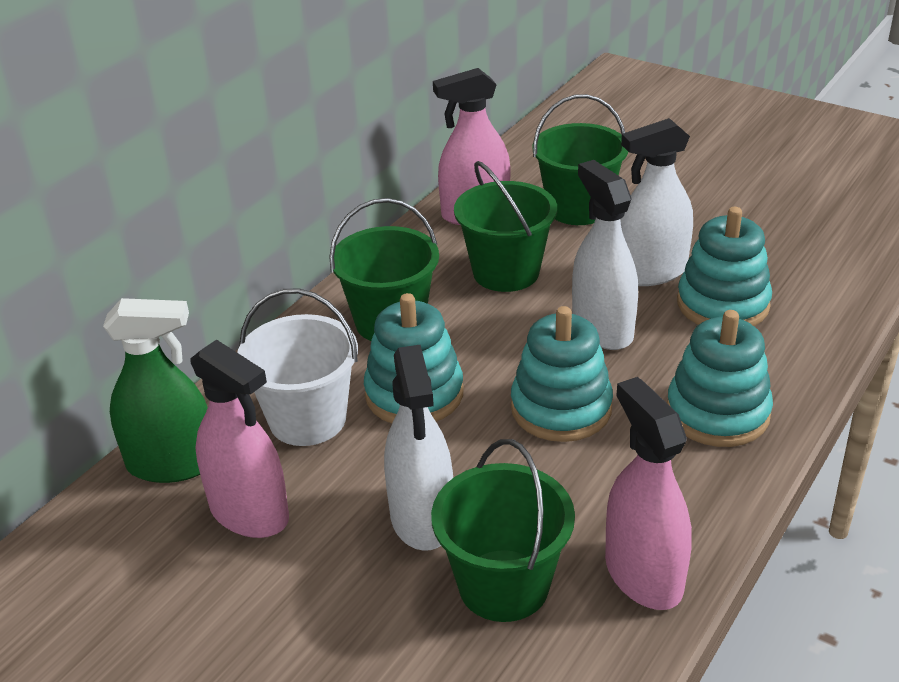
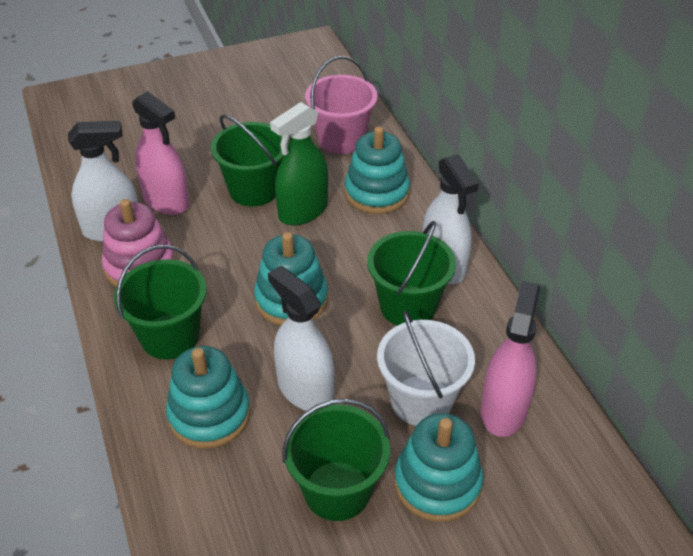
pink bucket: none = 0 -> [305,56,378,154] = 1
pink spray bottle: [190,339,289,538] [433,68,510,225] [605,377,692,610] = 3 -> [132,91,189,215] [481,281,540,437] = 2
pink stacking toy: none = 0 -> [102,199,175,287] = 1

